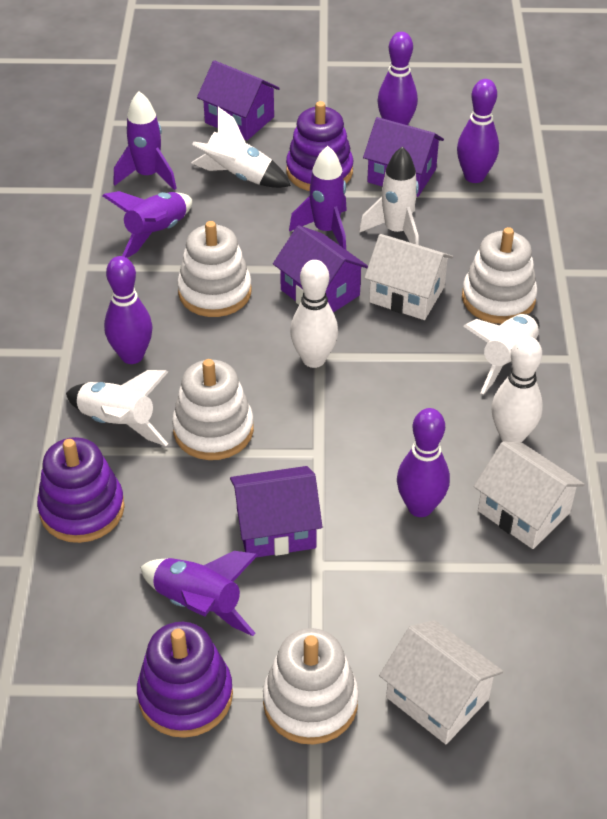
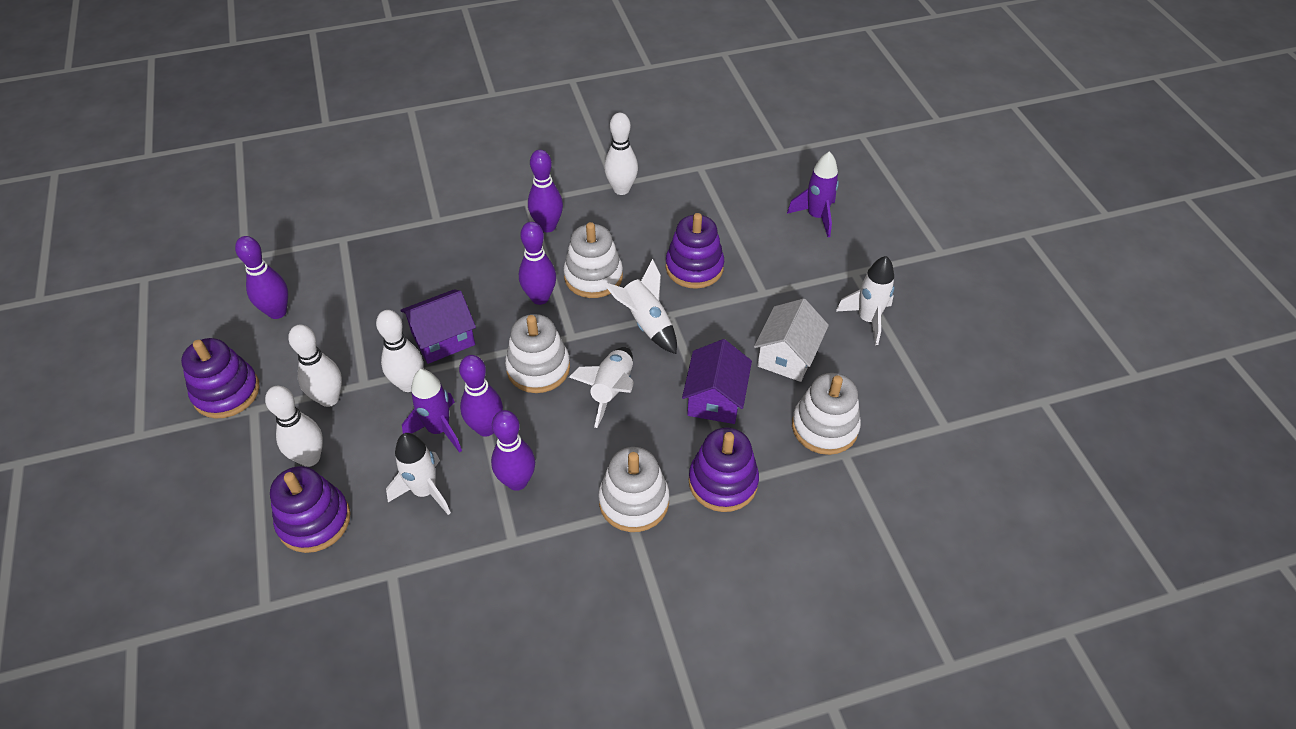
purple bowling pin: [104,256,153,364] [377,32,418,125] [397,408,450,517] [457,79,499,183] = 4 -> [235,236,288,319] [459,355,503,437] [491,410,535,491] [519,222,556,305] [528,150,563,232] = 5
purple house: [197,60,280,140] [230,466,323,558] [273,225,368,313] [363,117,444,197] = 4 -> [401,289,476,364] [682,339,752,424] = 2
purple rocket: [103,191,192,258] [113,91,177,190] [140,551,258,636] [289,146,347,250] = 4 -> [402,369,462,453] [787,151,839,237] = 2
purple stacking toy: [37,437,125,543] [137,622,233,738] [286,101,353,191] = 3 -> [181,338,260,419] [270,466,350,553] [665,213,724,289] [688,427,759,512] = 4
white bowling pin: [290,260,338,368] [491,336,543,443] = 2 -> [265,386,323,467] [288,325,342,407] [376,310,423,392] [604,113,638,195] = 4
white house: [364,234,453,320] [379,620,503,744] [474,442,585,549] = 3 -> [754,298,829,382] = 1

